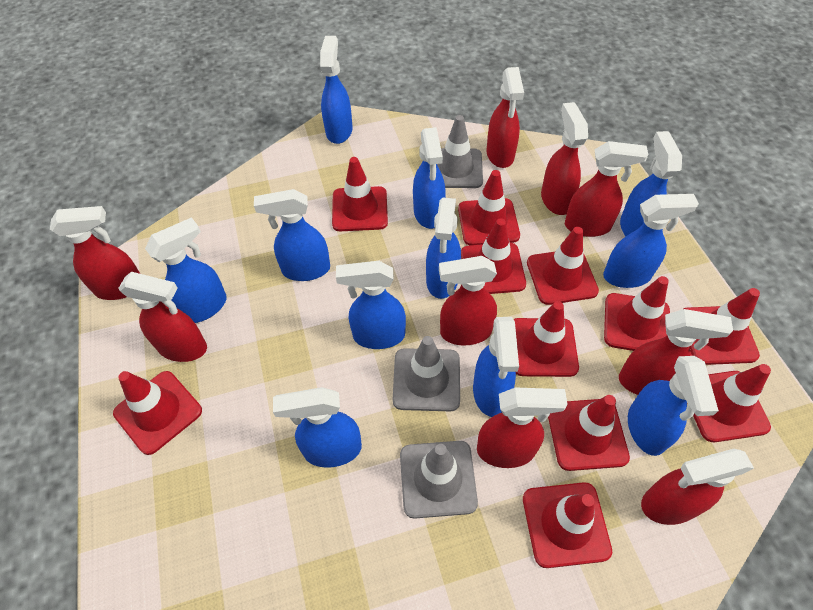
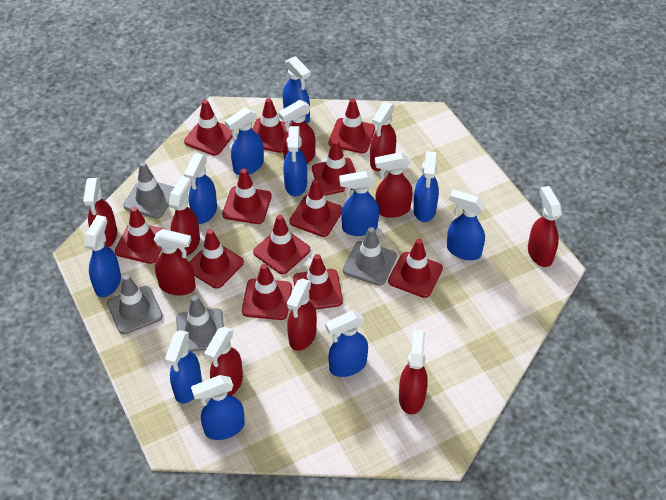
grey traffic cone: [393,336,460,411] [400,441,478,518] [437,115,483,188] = 3 -> [107,275,163,334] [123,162,174,219] [176,295,224,352] [343,227,397,286] = 4
red spray bottle: [50,206,140,300] [118,272,207,362] [439,256,497,346] [477,388,568,468] [486,67,524,168] [541,102,588,215] [565,141,649,237] [619,309,733,395] [641,449,754,525] = 9 -> [83,178,117,248] [154,229,195,295] [168,176,200,256] [204,327,243,396] [279,100,315,163] [287,278,317,351] [370,102,396,171] [375,152,413,218] [399,330,428,414] [528,186,562,267] = 10
red traffic cone: [113,371,202,455] [332,157,388,231] [458,170,520,245] [461,218,526,294] [514,301,579,377] [523,482,612,568] [527,227,599,305] [548,395,630,471] [604,276,670,351] [683,288,760,365] [693,364,771,442] = 11 -> [115,206,163,264] [184,100,233,156] [189,229,244,289] [222,169,272,224] [242,264,292,320] [253,98,292,153] [253,215,310,274] [290,179,342,237] [293,254,343,309] [312,140,356,195] [329,99,375,153] [388,239,443,298] = 12

